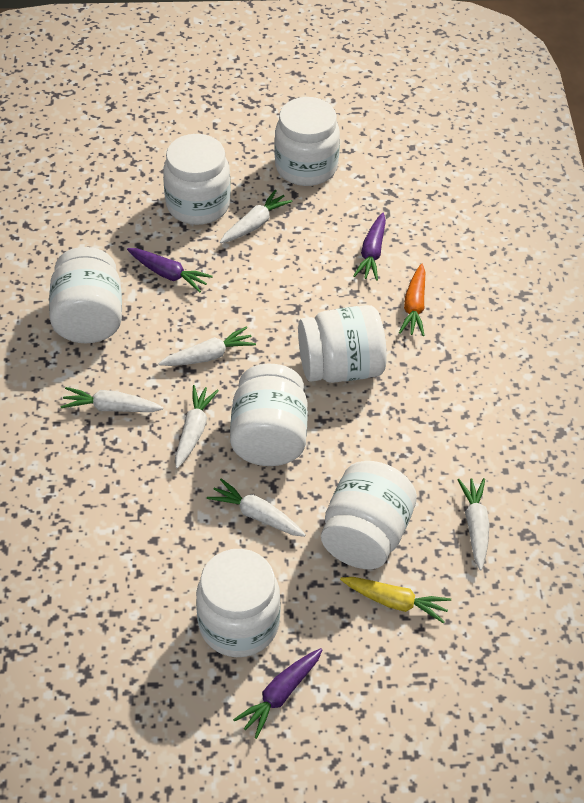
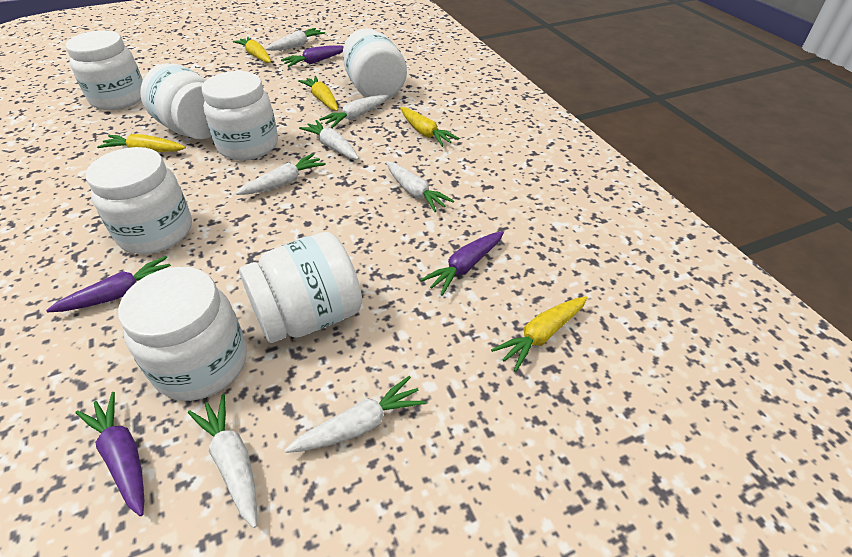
orange carrot: [399,264,425,336] = 1 -> none = 0
purple carrot: [127,248,213,292] [233,648,322,739] [353,213,386,281] = 3 -> [46,256,171,312] [76,392,144,516] [281,45,344,67] [420,231,504,296] = 4
white carrot: [60,387,163,412] [158,327,256,366] [175,385,219,468] [207,478,306,537] [220,190,293,243] [457,478,490,570] = 6 -> [188,394,257,528] [236,154,326,195] [265,28,325,51] [285,376,426,453] [299,120,359,160] [319,95,389,128] [386,161,454,212] = 7
yellow carrot: [340,577,451,624] = 1 -> [97,134,186,152] [233,37,271,63] [298,76,338,111] [400,107,459,147] [491,296,587,372] = 5

